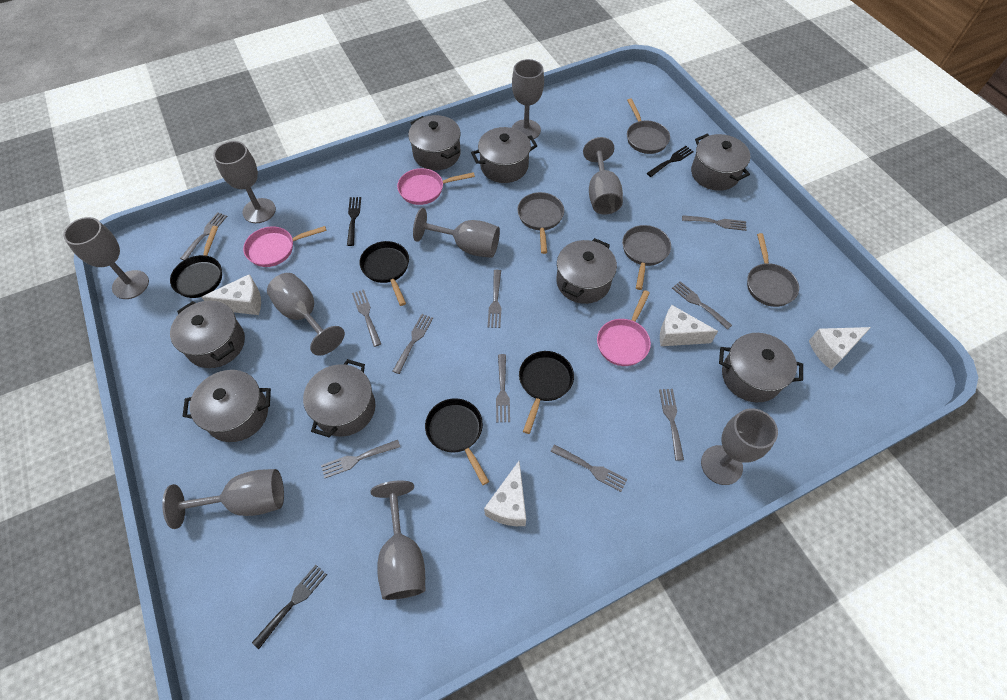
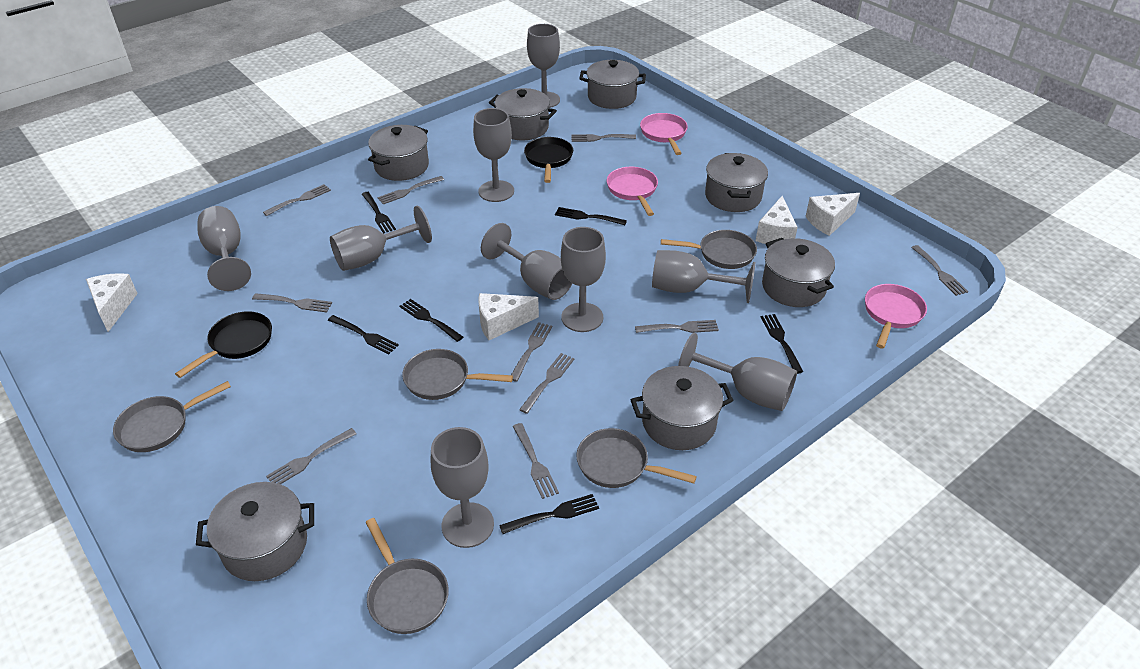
black fork: [252,565,327,649] [347,197,361,246] [647,146,694,177] = 3 -> [328,315,399,354] [362,192,396,234] [399,299,463,342] [499,494,599,534] [555,207,627,225] [761,314,803,374] = 6
black pan: [170,226,222,298] [359,241,409,306] [425,398,489,485] [519,351,574,434] = 4 -> [175,311,272,378] [524,137,573,183] = 2
grey pan: [517,192,564,254] [622,225,671,290] [627,98,670,154] [747,233,799,307] = 4 -> [113,381,231,452] [365,518,449,634] [402,349,513,400] [576,428,697,488] [661,230,757,269] = 5
grey pot: [170,301,245,368] [183,370,271,442] [303,359,376,438] [408,115,461,170] [471,127,537,183] [556,238,617,304] [691,134,750,191] [719,333,803,402] = 8 -> [196,482,314,581] [368,125,429,181] [489,88,557,140] [579,60,646,109] [630,366,734,450] [705,153,768,212] [762,238,835,307] = 7

